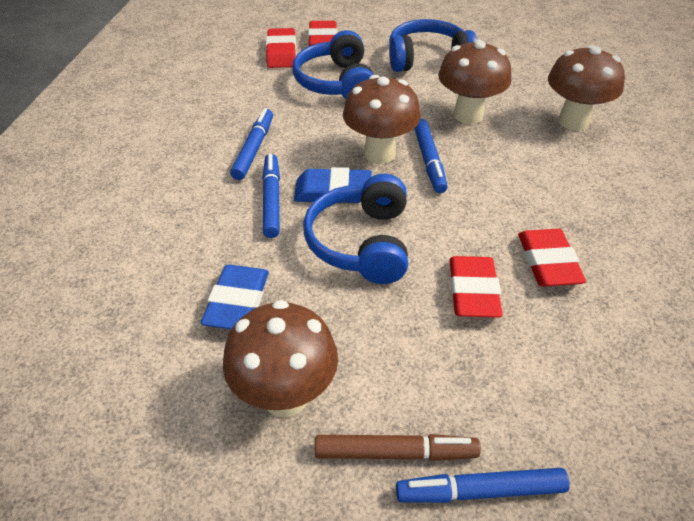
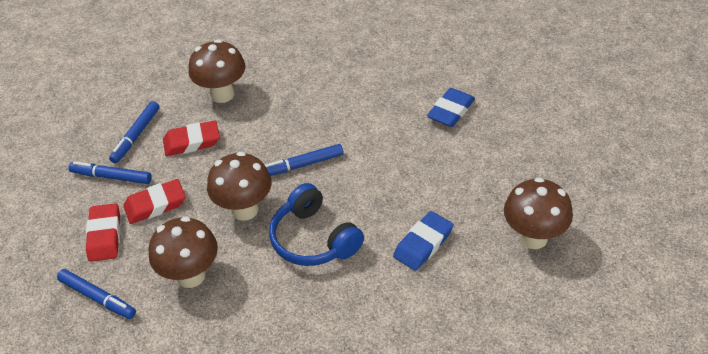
blue headphones: [292,30,374,99] [303,174,408,284] [389,19,477,72] = 3 -> [269,183,364,266] = 1
brown marker: [315,434,481,461] = 1 -> none = 0
red eraser: [266,28,296,68] [308,21,337,46] [450,256,503,318] [518,229,586,287] = 4 -> [86,203,120,262] [123,179,185,224] [163,120,220,156] = 3

